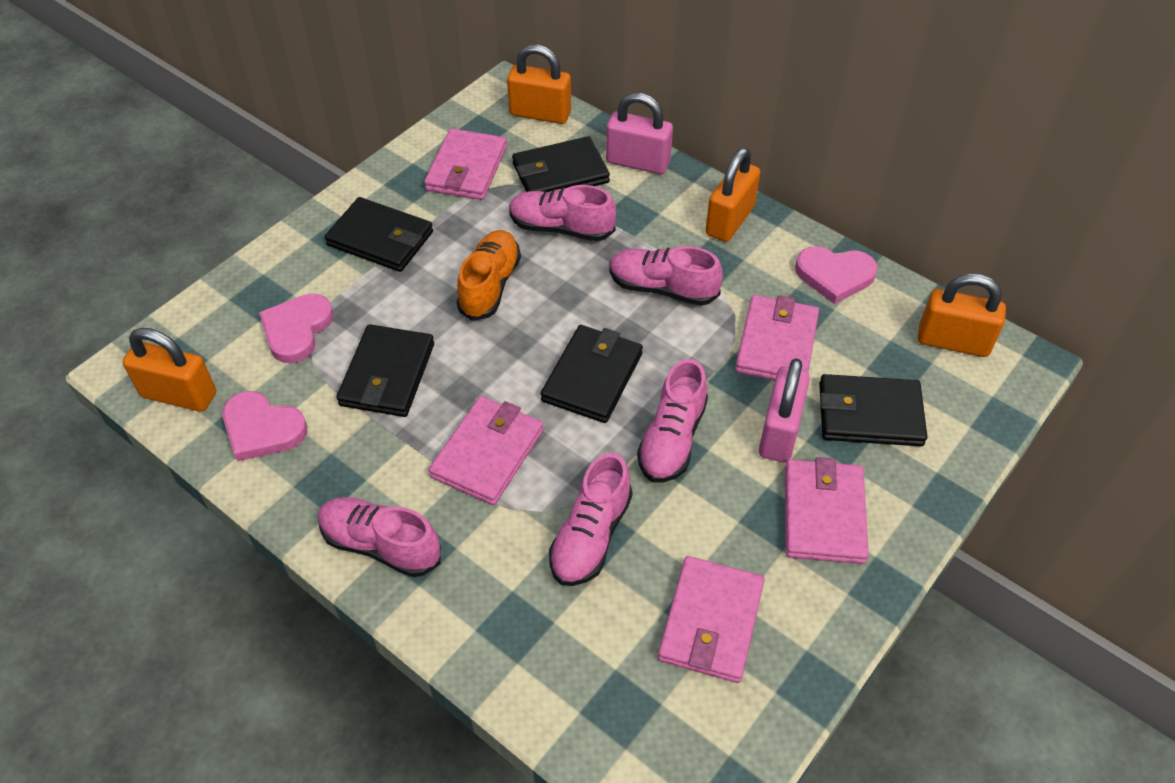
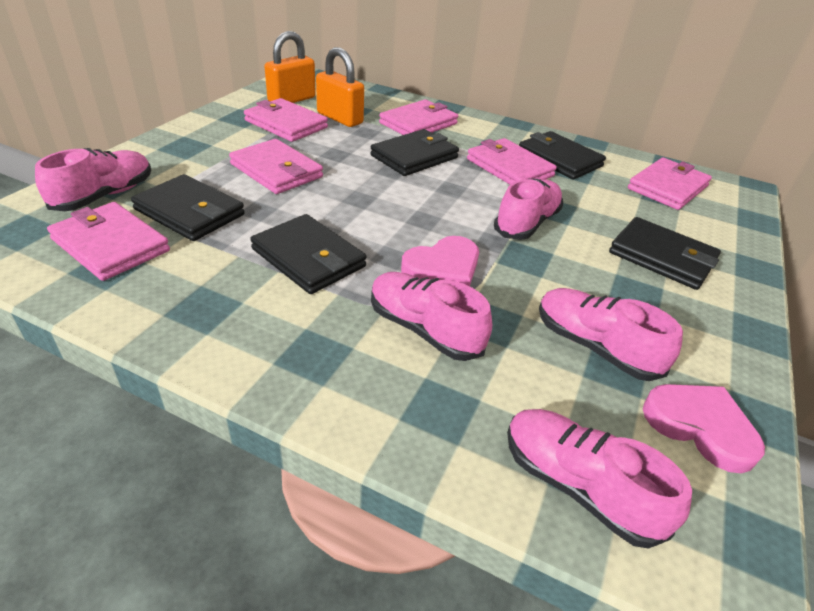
orange padlock: [123,328,216,412] [507,44,571,124] [706,148,760,242] [918,273,1006,357] = 4 -> [264,31,316,103] [316,47,364,127] = 2
orange shoe: [457,230,521,321] = 1 -> none = 0
pink heart: [222,391,307,462] [259,293,334,363] [795,246,878,304] = 3 -> [401,236,479,286] [643,384,765,473] = 2
pink padlock: [606,93,673,174] [759,358,810,462] = 2 -> none = 0
pink wallet: [424,129,507,200] [429,396,543,505] [658,556,764,683] [735,295,819,380] [785,457,869,564] = 5 -> [47,202,170,281] [229,139,323,194] [244,98,328,142] [379,100,458,135] [467,138,557,184] [628,158,712,210] = 6

